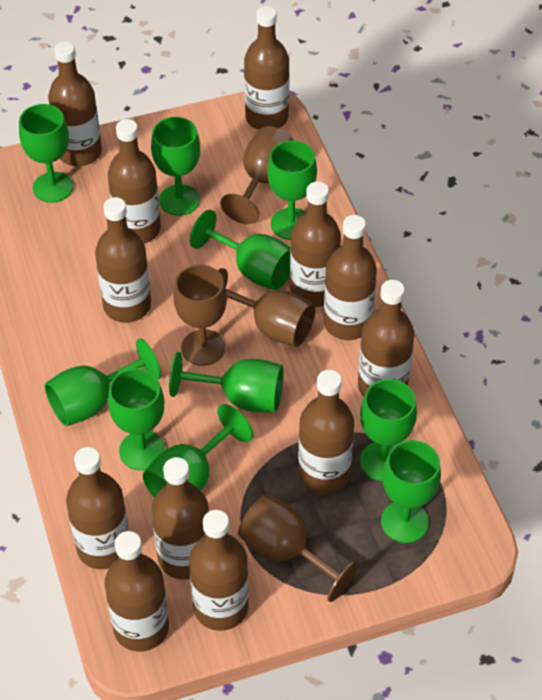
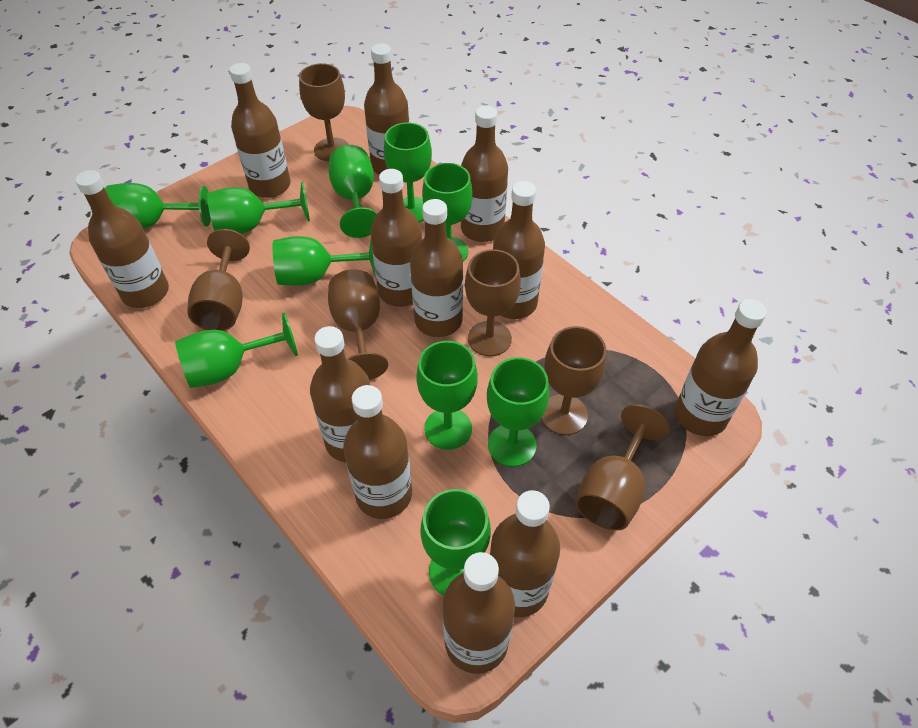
brown goblet: [173,265,227,366] [217,268,316,347] [220,126,294,224] [238,494,360,602] = 4 -> [187,229,250,331] [299,63,349,161] [328,269,388,380] [465,249,521,356] [541,326,606,435] [575,404,669,531] = 6

